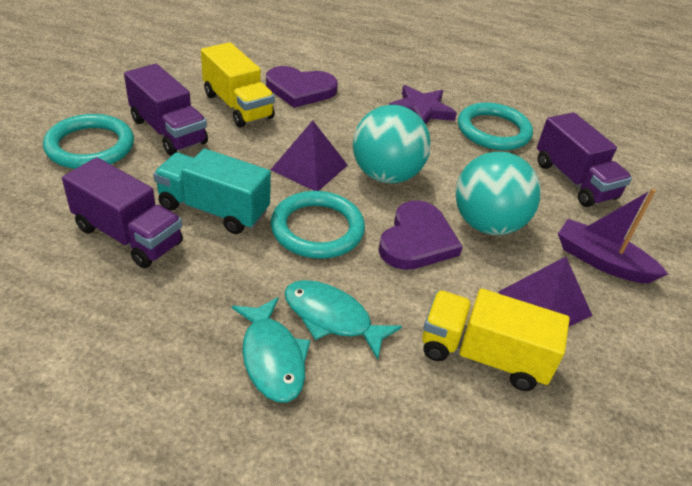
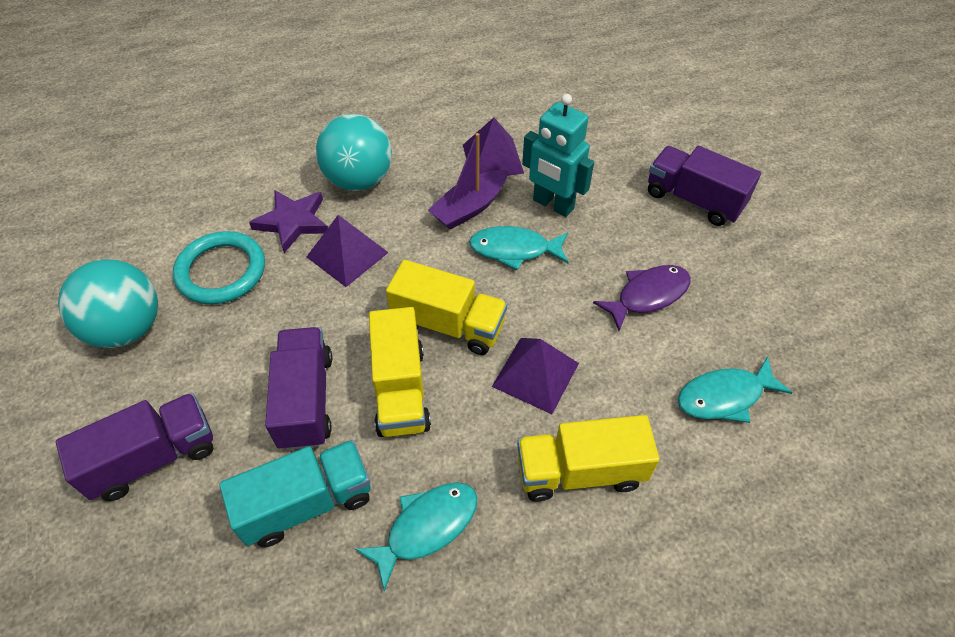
purple fish: none = 0 -> [593,265,691,331] = 1
purple heart: [266,66,338,108] [378,201,463,270] = 2 -> none = 0
purple pyramid: [271,121,348,191] [499,257,593,326] = 2 -> [306,215,389,287] [463,117,524,176] [492,338,579,414] = 3
turquoise fish: [231,297,310,402] [284,280,402,360] = 2 -> [355,482,477,591] [469,226,568,270] [678,356,793,423] = 3
turquoise ring: [43,114,134,169] [271,191,365,259] [458,102,533,150] = 3 -> [173,231,265,304] = 1
turquoise robot: none = 0 -> [522,94,594,217] = 1
yellow truck: [201,42,275,127] [422,288,570,391] = 2 -> [369,307,431,437] [386,260,507,355] [517,415,659,501] = 3

